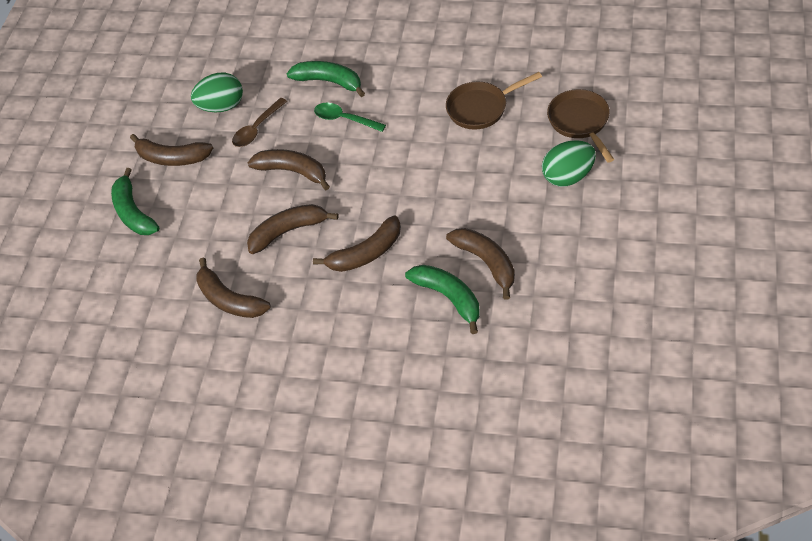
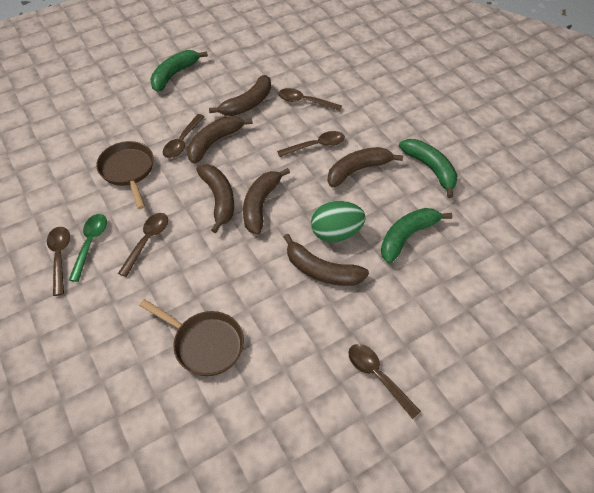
brown spoon: [232,98,287,147] = 1 -> [47,227,70,296] [118,213,168,277] [163,114,205,158] [277,131,345,157] [278,88,342,111] [348,344,421,419] = 6
green egg: [191,73,243,112] [542,140,596,187] = 2 -> [311,201,365,242] = 1

